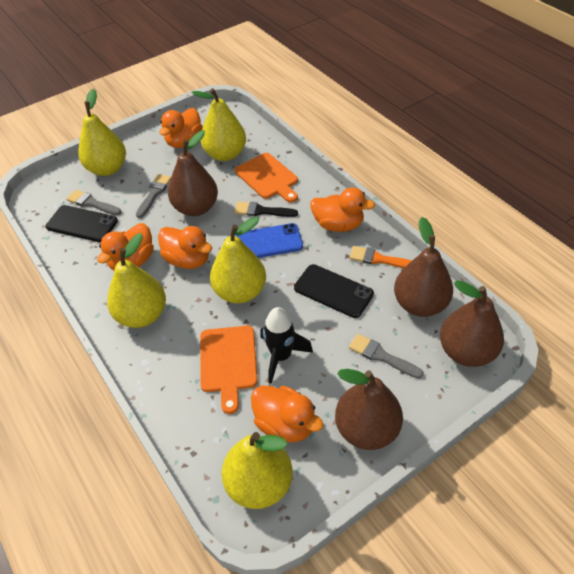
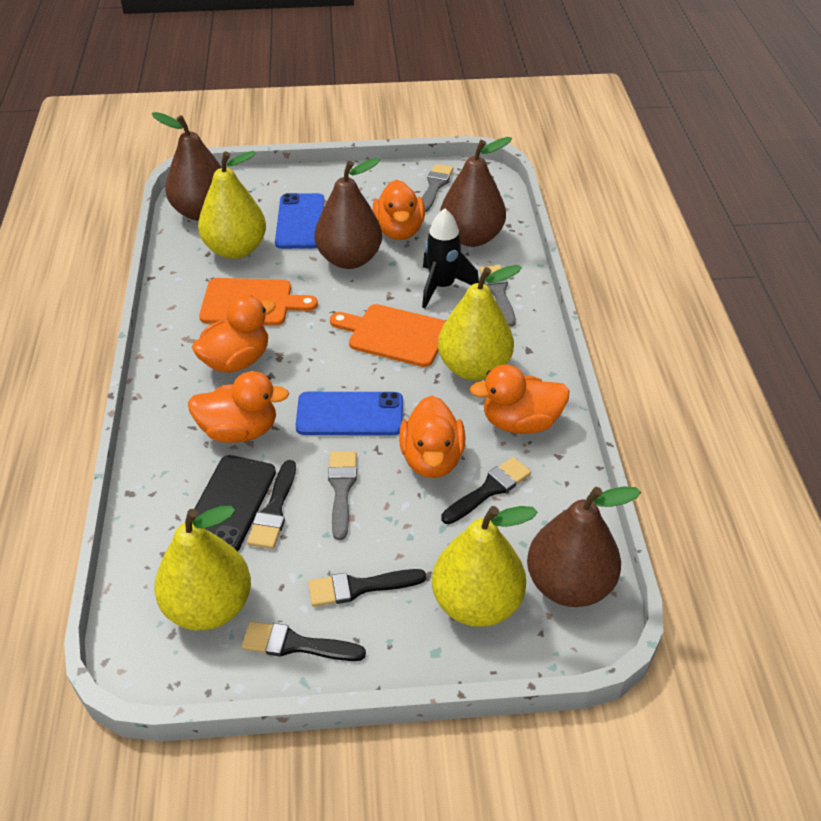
black brush: [234,202,298,217] = 1 -> [242,621,366,661] [247,460,296,549] [308,569,426,607] [441,457,531,524] = 4
black phone: [46,205,118,242] [294,264,374,318] = 2 -> [193,455,276,552] = 1
blue phone: [235,223,303,258] = 1 -> [275,193,325,249] [296,392,403,435] = 2
orange brush: [349,246,412,268] = 1 -> none = 0
yellow pear: [78,89,126,176] [107,233,166,328] [192,88,246,161] [210,217,266,303] [222,432,293,509] = 5 -> [154,506,251,630] [198,151,266,259] [432,506,538,627] [438,265,522,381] = 4

